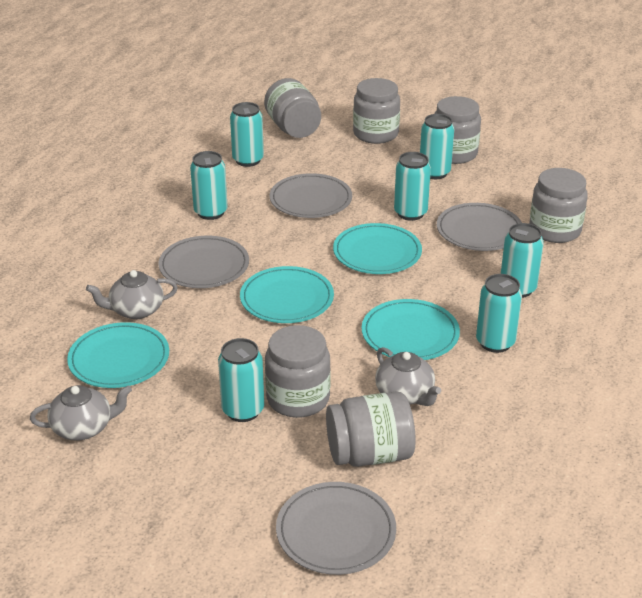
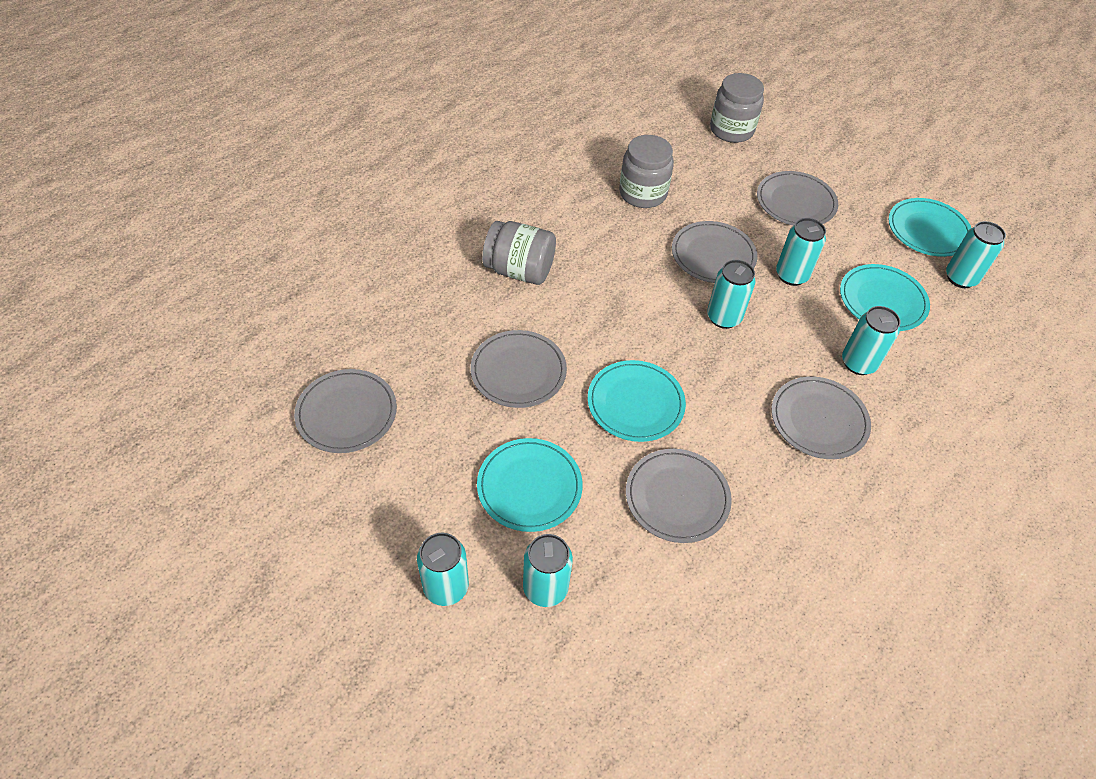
grey jar: [264,78,321,138] [265,325,331,418] [326,392,416,467] [353,78,400,144] [434,96,481,164] [529,168,588,243] = 6 -> [482,221,556,285] [619,135,674,208] [710,73,764,143] = 3
grey plate: [158,236,249,288] [269,173,352,218] [276,482,396,575] [437,203,522,251] = 4 -> [294,369,397,453] [471,330,567,408] [626,449,732,543] [672,221,757,283] [757,171,838,226] [772,377,871,459] = 6
grey teapot: [30,385,132,441] [86,270,178,319] [375,347,441,406] = 3 -> none = 0
turquoise can: [190,151,228,220] [218,338,264,422] [230,102,264,167] [394,152,431,221] [420,114,454,179] [476,274,522,353] [501,223,544,298] = 7 -> [417,533,469,606] [523,534,573,607] [707,260,756,329] [776,218,826,286] [842,306,901,375] [946,221,1006,288] = 6

